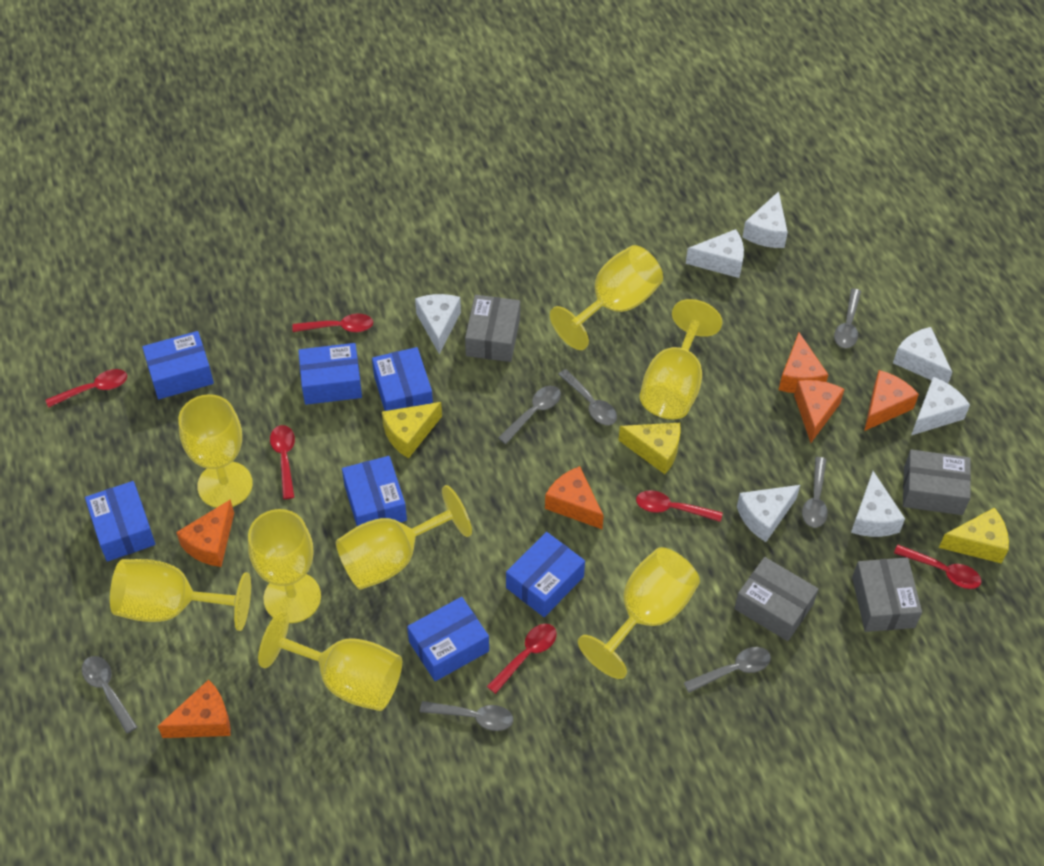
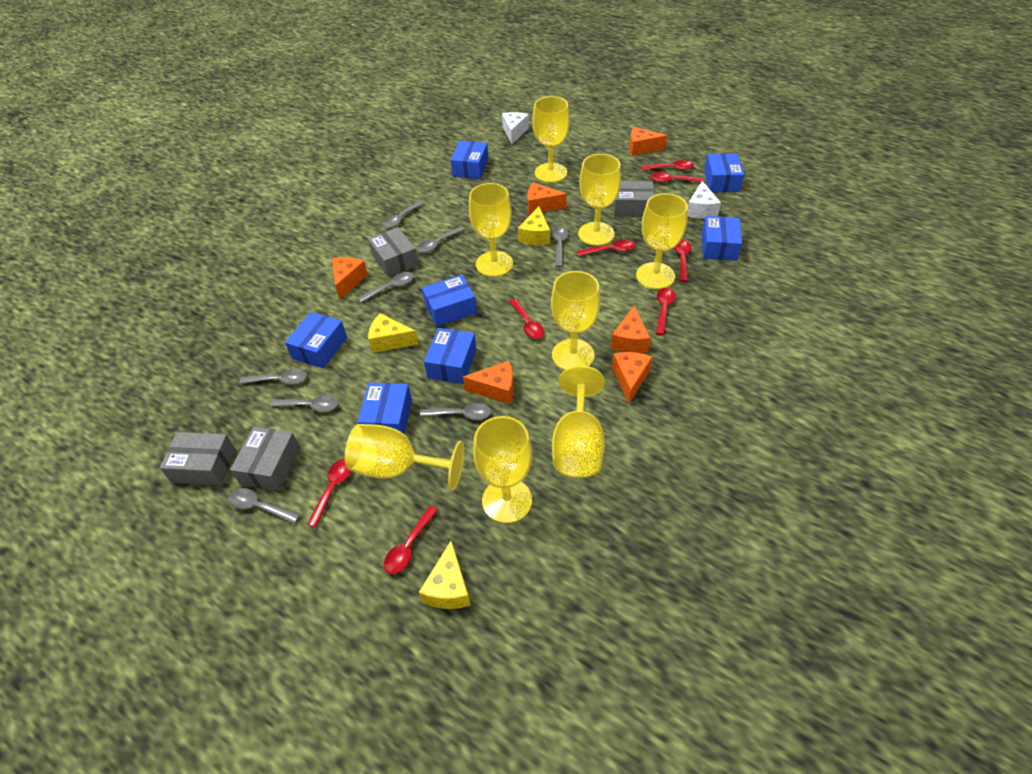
grey spoon: [82,656,137,734] [420,701,513,731] [498,386,561,444] [558,369,617,425] [684,647,771,693] [802,457,828,528] [834,289,861,348] = 7 -> [228,488,300,524] [240,369,307,385] [270,396,338,412] [358,272,414,303] [382,200,424,228] [417,226,465,253] [420,403,491,420] [552,226,568,267] = 8
red spoon: [46,369,127,408] [270,425,295,499] [293,314,373,332] [487,624,557,694] [636,490,722,522] [894,545,981,589] = 6 -> [307,458,351,527] [384,506,438,574] [509,298,544,339] [577,240,635,256] [641,160,694,171] [650,172,704,183] [656,288,675,335] [674,239,691,282] = 8
white cheese: [415,294,461,355] [686,229,744,278] [737,485,800,542] [743,191,788,248] [851,471,905,537] [893,327,953,383] [911,377,970,435] = 7 -> [502,112,529,144] [688,181,721,219] = 2

